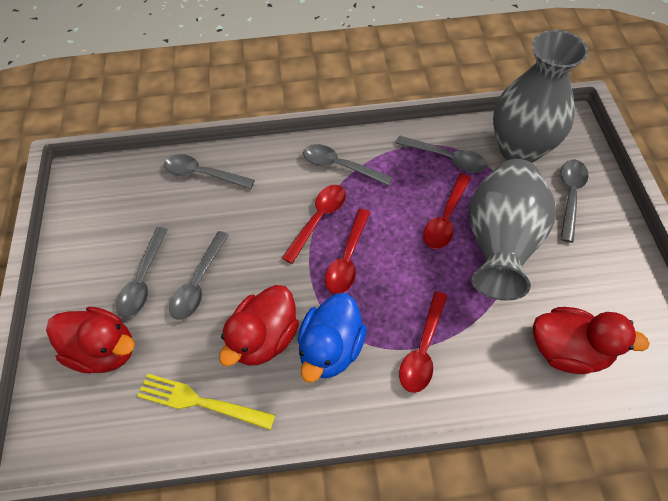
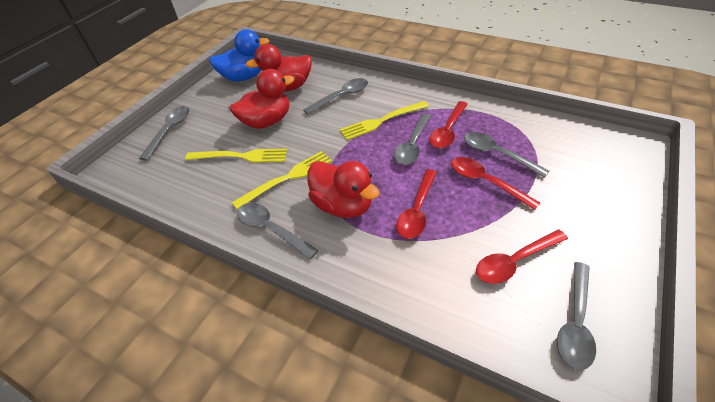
grey vase: [469,159,556,301] [493,30,588,163] = 2 -> none = 0
yellow fork: [137,373,276,430] = 1 -> [185,149,287,163] [232,151,332,209] [340,101,429,140] = 3

